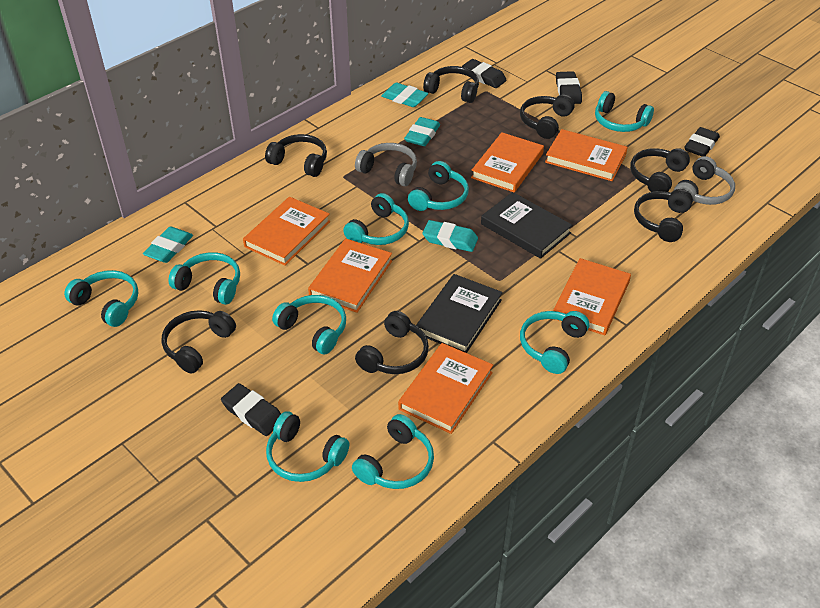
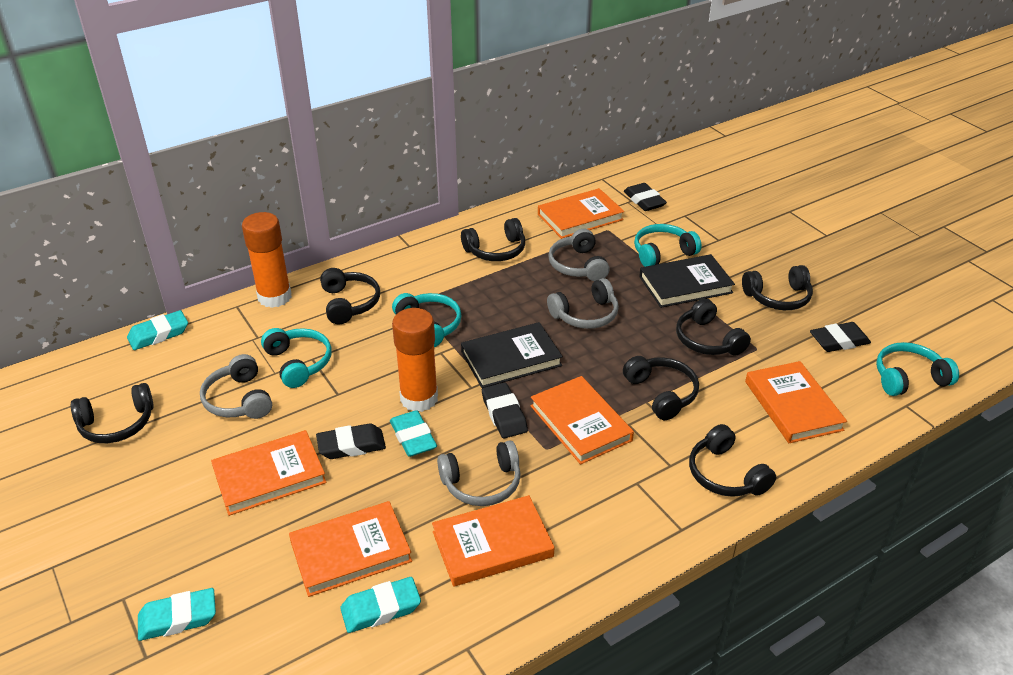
grey headphones: [355,143,417,186] [674,156,735,205] = 2 -> [200,354,272,419] [437,440,521,506] [547,278,619,329] [548,229,610,281] = 4
orange glue stick: none = 0 -> [242,212,292,308] [392,308,438,412] = 2
turquoise headphones: [64,270,138,327] [168,252,240,305] [266,411,349,482] [272,295,346,355] [343,193,409,245] [352,414,434,489] [408,161,469,211] [520,311,589,374] [595,91,654,132] = 9 -> [261,328,332,388] [392,293,462,348] [634,224,701,267] [876,342,959,396] = 4

